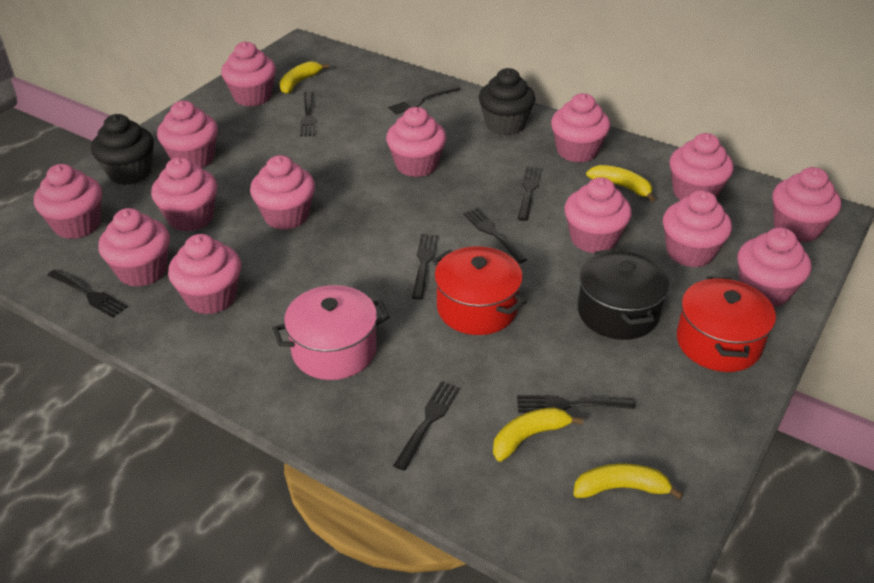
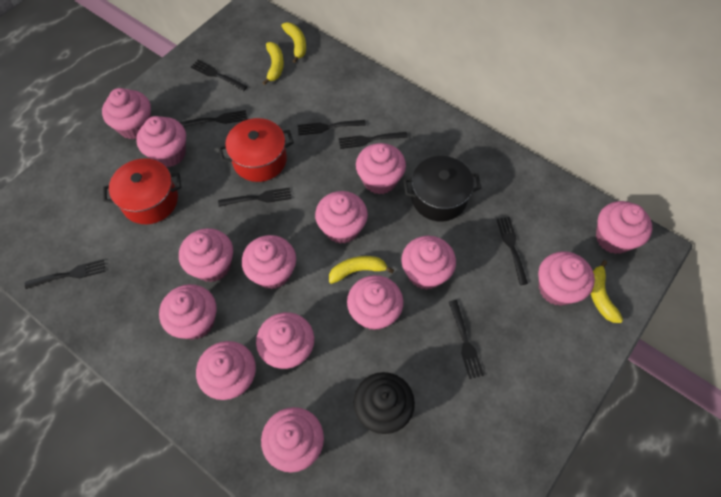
black cupcake: [91,114,154,185] [479,68,536,135] = 2 -> [354,372,415,434] = 1
pink pot: [272,285,389,380] = 1 -> none = 0

